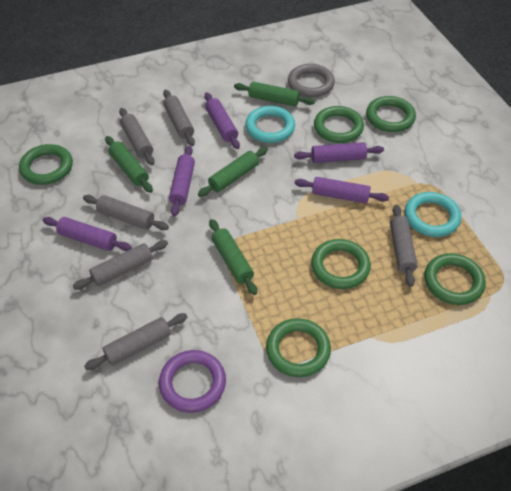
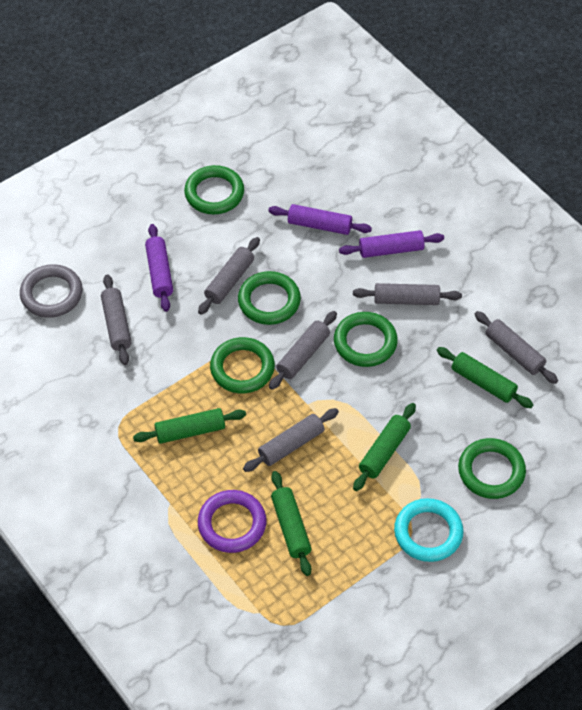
green ring: [19,144,73,185] [266,318,331,377] [311,239,371,289] [314,106,364,143] [366,96,416,132] [424,253,486,305] = 6 -> [184,165,244,214] [210,337,275,393] [238,271,301,325] [334,312,398,367] [458,438,526,499] = 5
purple rolling pin: [43,217,132,251] [169,146,195,216] [204,93,240,149] [294,142,384,163] [294,177,389,203] = 5 -> [145,224,173,312] [268,204,372,235] [339,230,444,258] = 3
turquoise ring: [245,106,295,143] [405,192,461,237] = 2 -> [394,498,463,562] = 1

